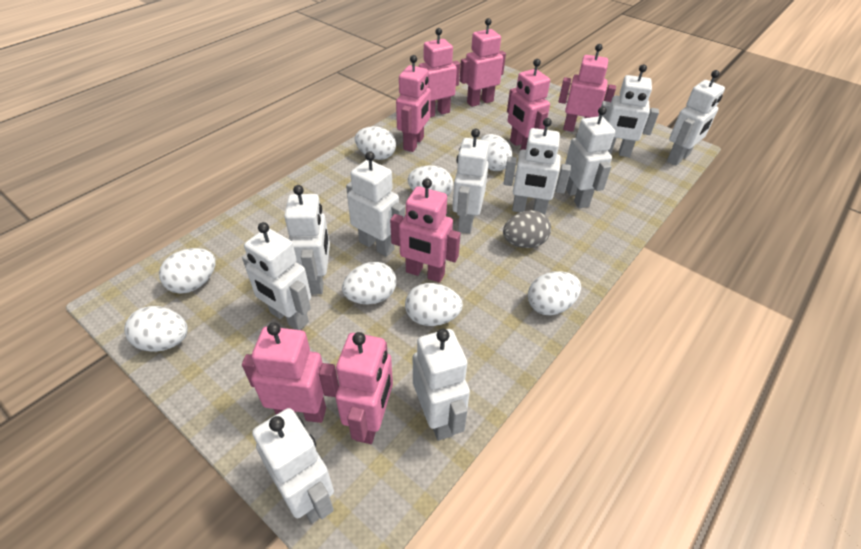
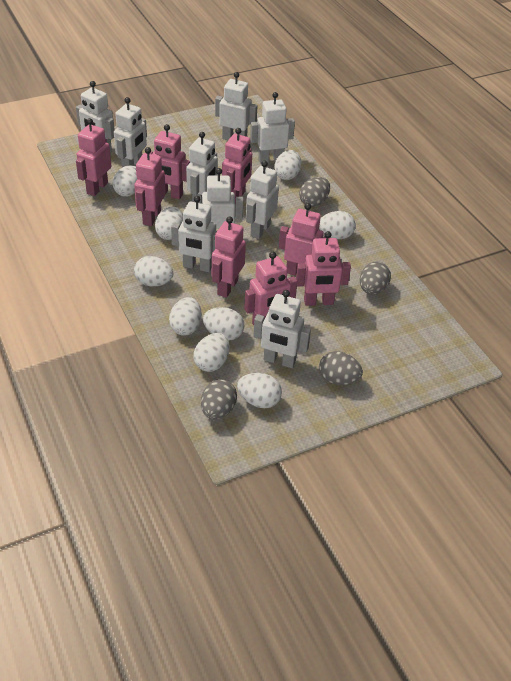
grey egg: [503,210,551,248] = 1 -> [201,379,237,419] [299,177,330,207] [319,351,363,385] [360,262,391,295] = 4
white egg: [124,306,188,352] [159,248,216,294] [342,262,396,304] [355,126,396,160] [405,283,463,326] [408,165,453,197] [480,134,512,171] [528,271,581,316] = 8 -> [112,165,137,197] [134,256,173,286] [155,207,183,240] [169,297,202,336] [193,333,229,372] [203,307,245,341] [237,373,282,408] [274,150,301,180] [319,211,356,239] = 9
white robot: [242,222,311,330] [252,408,334,523] [284,185,330,295] [346,151,405,257] [413,329,470,441] [452,128,489,233] [503,118,571,215] [565,106,615,208] [599,64,659,157] [667,70,725,166] = 10 -> [76,81,115,153] [114,97,147,168] [171,196,217,272] [186,132,218,204] [194,168,243,228] [215,72,258,140] [246,160,279,239] [250,92,295,164] [253,290,311,368] = 9

